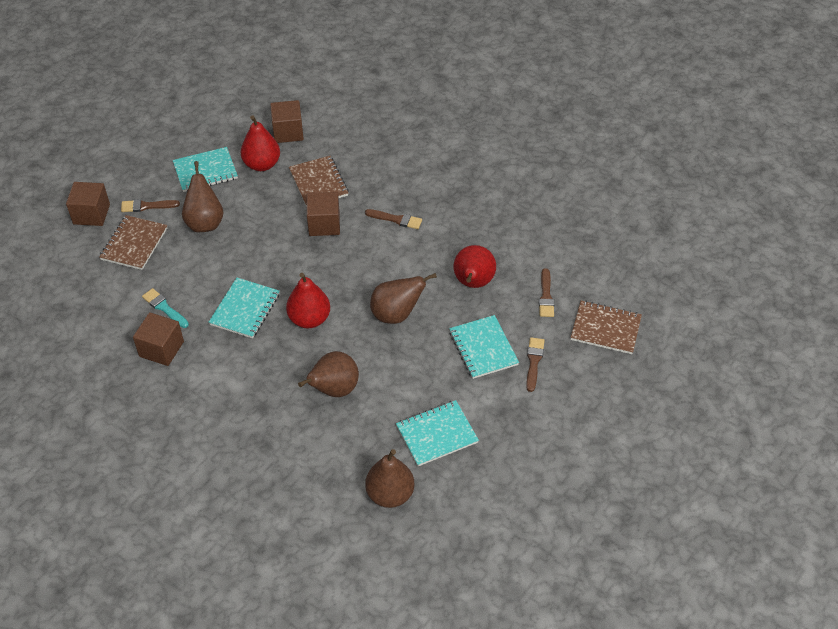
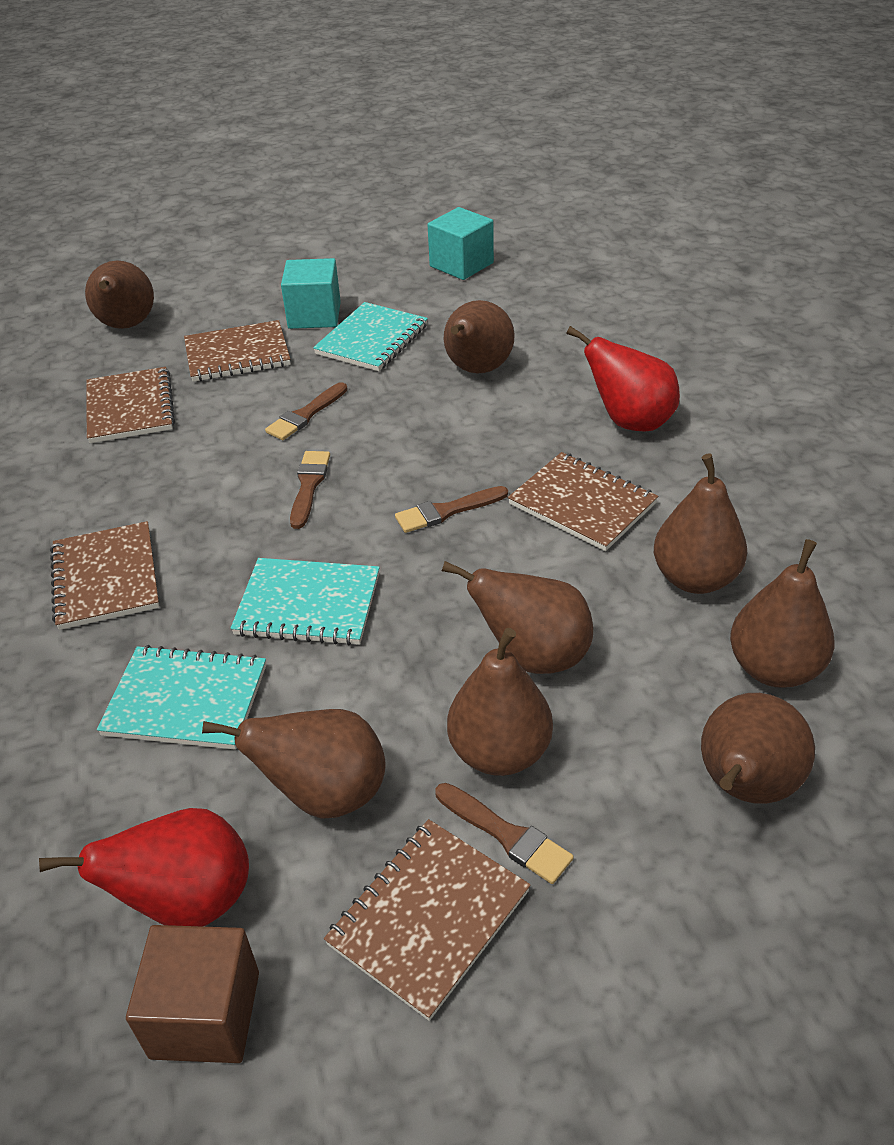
brown cube: [66,182,110,226] [133,312,184,366] [270,100,304,143] [307,192,340,236] = 4 -> [126,925,259,1063] = 1
brown notebook: [99,215,167,270] [289,156,349,207] [570,300,642,354] = 3 -> [50,521,159,630] [87,367,175,443] [184,320,290,382] [324,819,531,1021] [508,452,658,551] = 5
brown pear: [182,161,224,232] [298,351,359,397] [365,449,414,508] [370,273,437,324] = 4 -> [85,261,154,329] [202,709,386,819] [442,561,593,674] [444,300,515,374] [447,628,553,776] [654,453,747,594] [701,693,815,804] [730,539,835,688] = 8
red pear: [241,115,280,171] [286,273,330,328] [454,245,496,288] = 3 -> [39,808,249,927] [567,326,680,431] = 2
turquoise brush: [142,288,189,328] = 1 -> none = 0
turquoise cube: none = 0 -> [281,258,341,329] [428,207,494,280] = 2
turquoise notebook: [173,147,238,192] [209,278,280,339] [396,400,479,466] [449,315,519,379] = 4 -> [97,645,266,750] [231,558,380,646] [313,302,428,371] = 3

